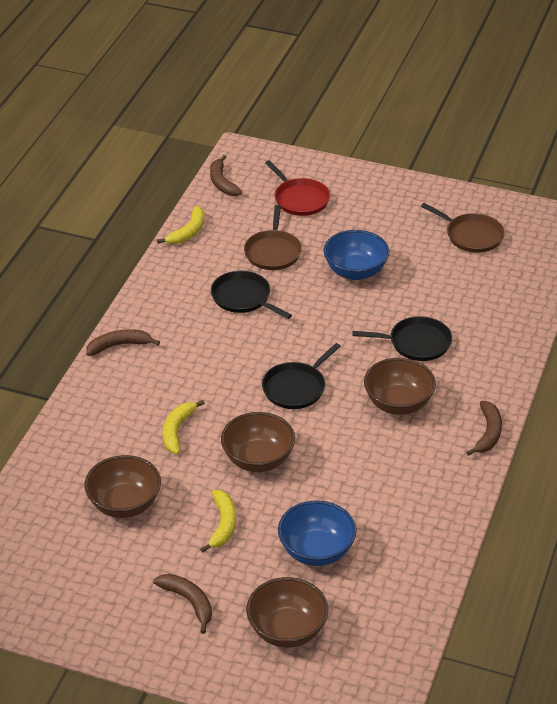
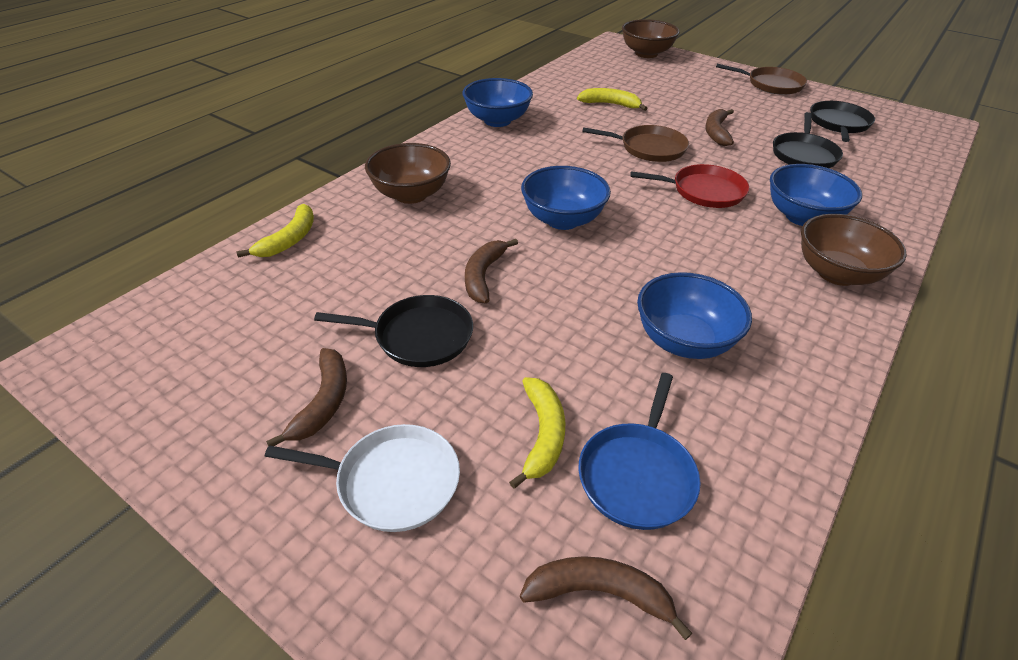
blue bowl: [278,500,356,566] [323,230,389,280] = 2 -> [462,78,533,127] [521,166,611,230] [637,272,752,359] [770,164,862,226] = 4
blue pan: none = 0 -> [578,373,701,530] = 1
brown bowl: [84,455,161,518] [221,412,295,472] [246,577,328,648] [364,358,436,415] = 4 -> [365,143,451,204] [622,19,680,58] [801,214,907,286] = 3
white pan: none = 0 -> [265,424,460,532] = 1

